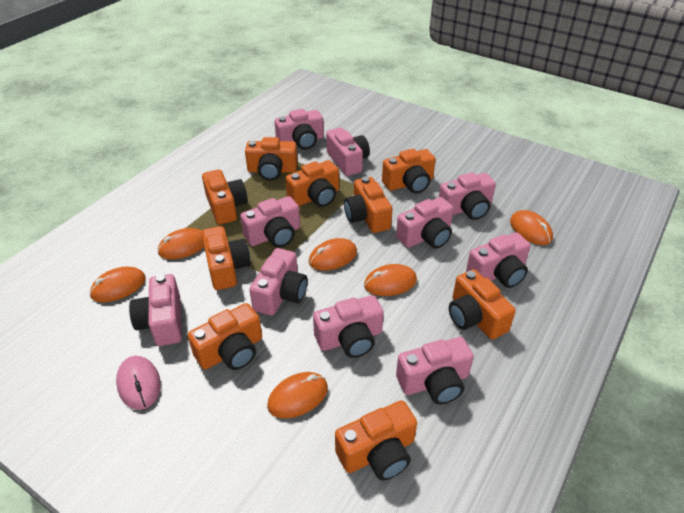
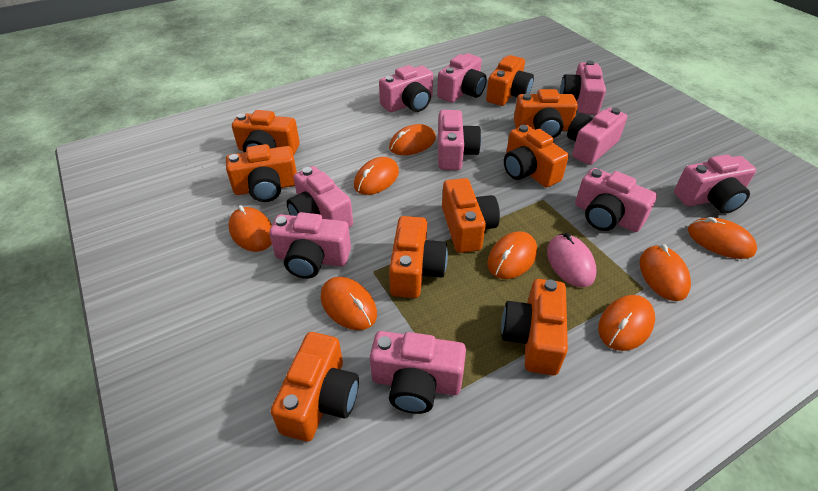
orange mouse: [89,267,146,302] [157,228,204,259] [267,372,328,418] [309,238,357,271] [364,264,417,296] [510,210,553,245] = 6 -> [228,205,272,252] [321,277,377,330] [354,157,399,195] [389,124,436,155] [487,231,537,279] [598,295,655,351] [640,244,691,301] [688,217,757,259] = 8

